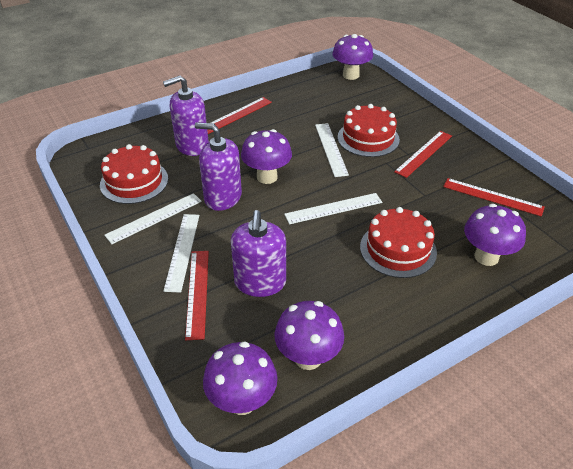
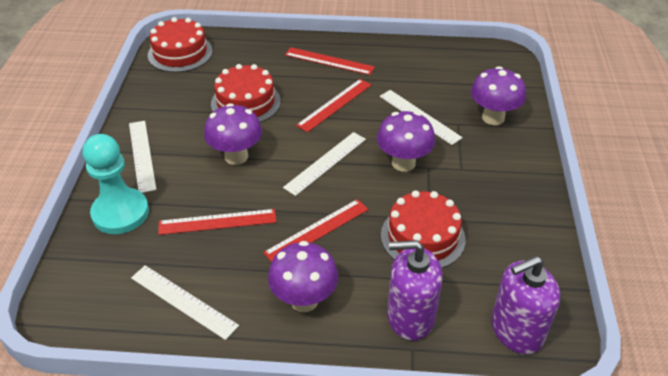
purple mushroom: [203,341,277,415] [241,129,292,184] [274,301,344,370] [332,34,373,80] [464,204,526,266] = 5 -> [204,103,262,165] [268,241,338,312] [377,111,435,172] [471,66,526,125] = 4
purple soap dispenser: [163,76,209,156] [195,122,242,211] [231,210,286,297] = 3 -> [387,240,442,341] [491,256,560,354] = 2
turquoise pawn: none = 0 -> [83,134,149,234] = 1

